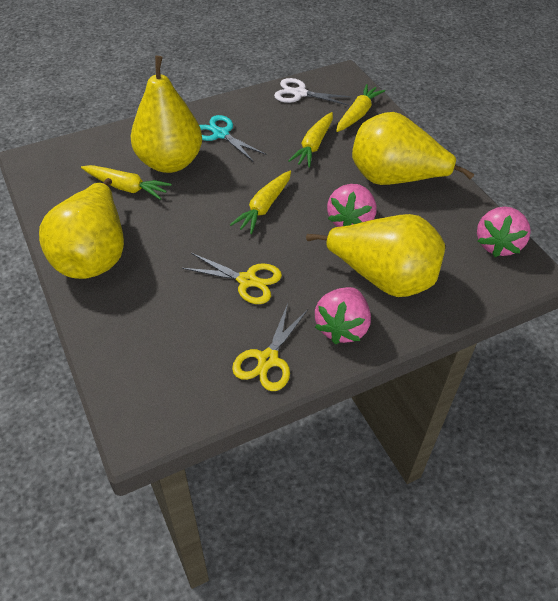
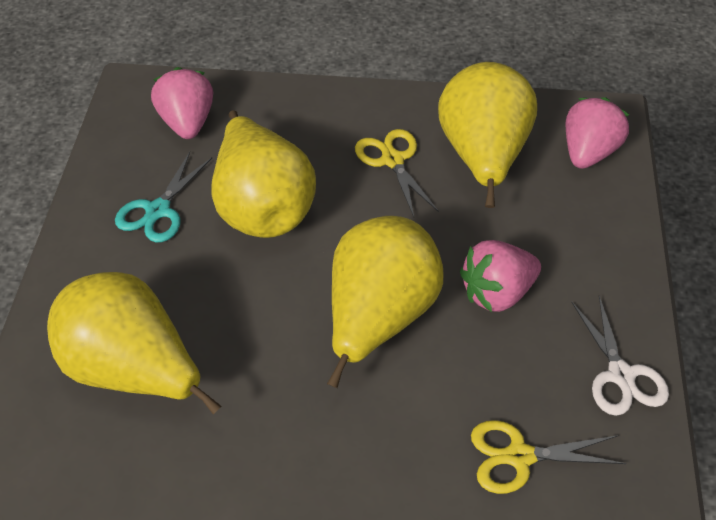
yellow carrot: [81,165,172,200] [230,171,291,234] [288,112,333,168] [336,84,385,132] = 4 -> none = 0

